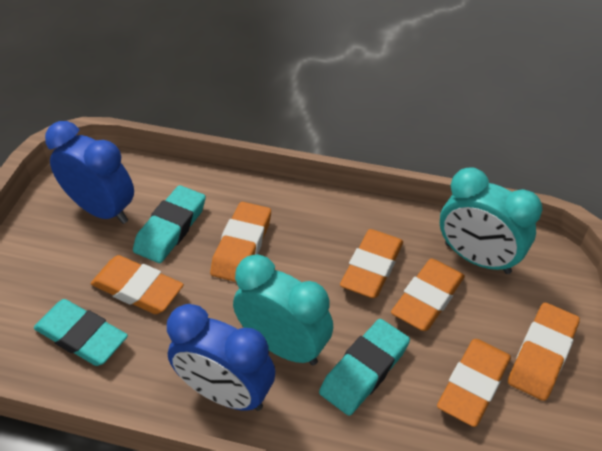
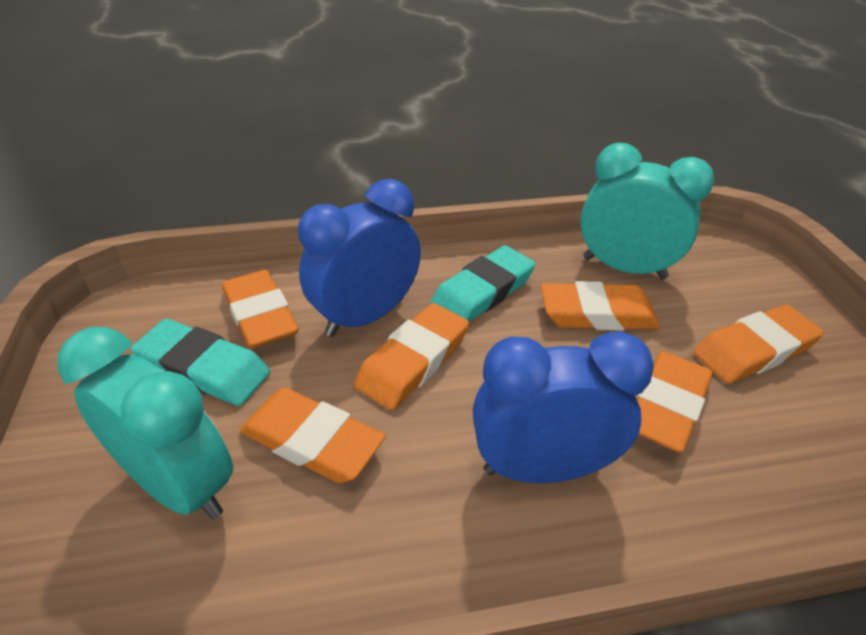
turquoise eraser: [34,299,128,366] [133,185,206,263] [319,319,410,416] = 3 -> [131,319,270,406] [430,245,536,322] = 2

